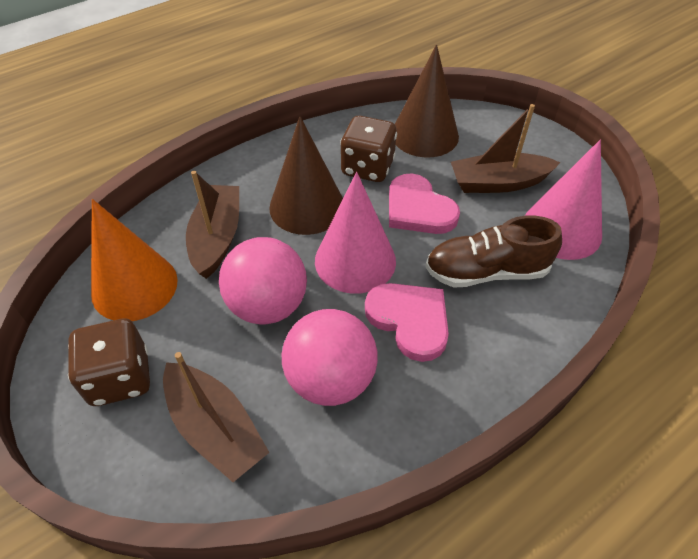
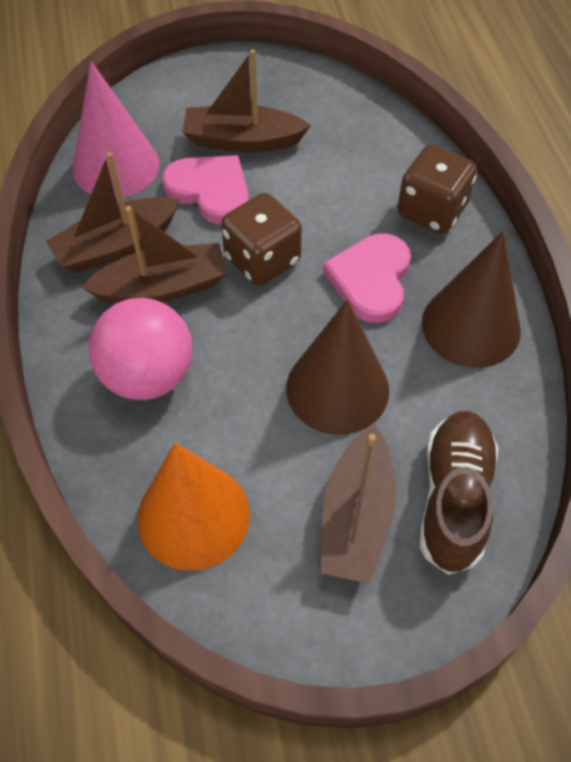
brown boat: [163,352,270,482] [186,171,239,279] [451,104,561,193] = 3 -> [46,152,180,273] [81,206,228,304] [182,50,311,152] [321,424,396,584] = 4
pink ball: [219,237,307,325] [282,309,378,406] = 2 -> [88,298,193,400] = 1
pink cone: [315,172,396,294] [525,140,602,260] = 2 -> [73,61,159,198] = 1

